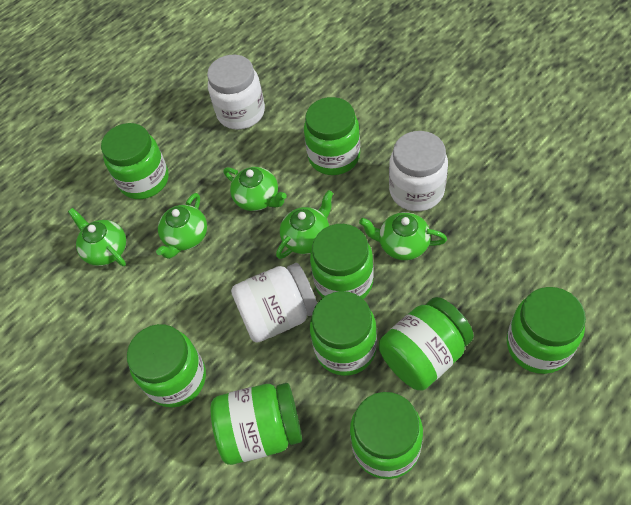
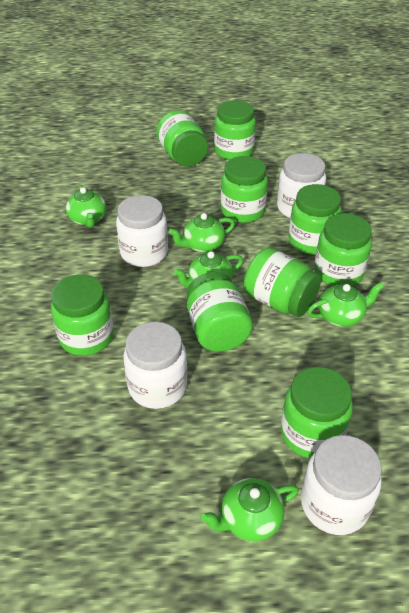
white jar: [207,55,265,130] [231,263,317,343] [389,131,448,211] = 3 -> [116,195,168,267] [123,322,187,409] [277,153,326,218] [301,435,382,535] = 4

